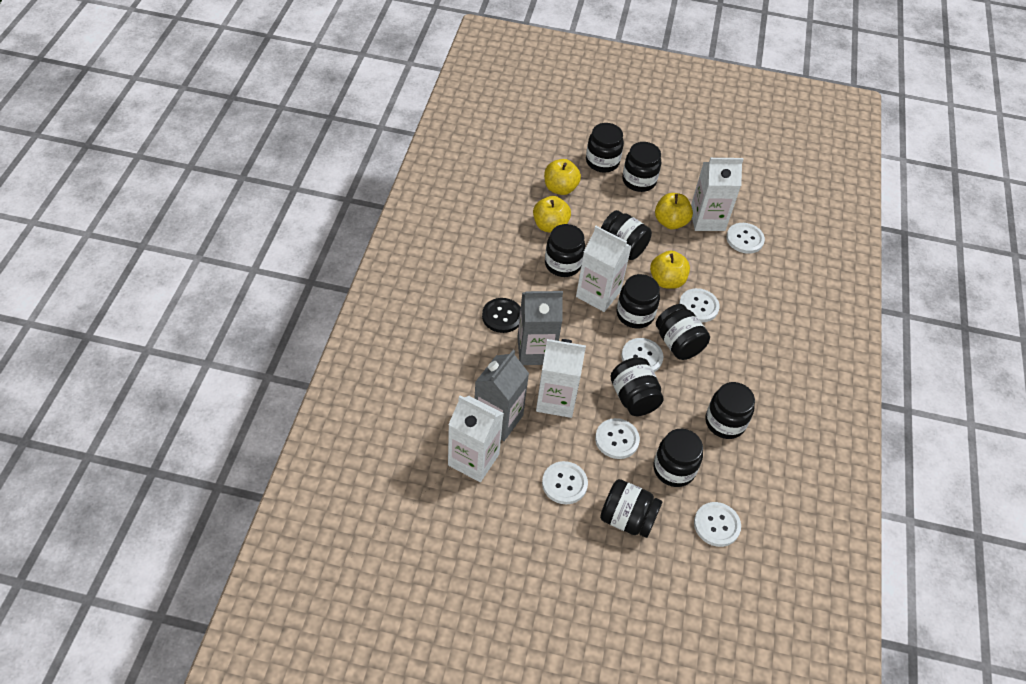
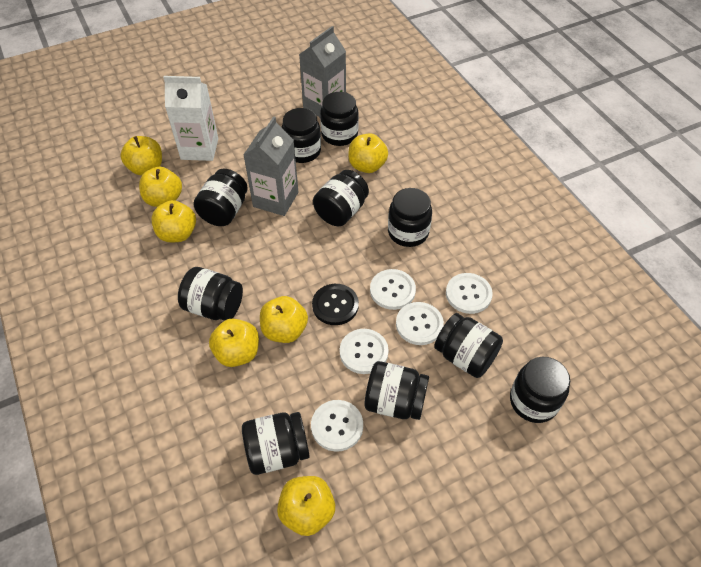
white button: [542,461,588,504] [595,418,640,459] [621,338,664,372] [679,288,720,322] [694,502,741,547] [726,223,765,254] = 6 -> [311,400,363,452] [340,329,389,374] [370,269,416,310] [396,302,444,345] [446,273,493,314] = 5
white carton: [448,396,504,482] [536,339,586,418] [576,226,632,312] [691,158,744,231] = 4 -> [163,76,218,161] = 1
yellow apple: [533,196,571,233] [544,159,581,195] [650,251,690,289] [655,193,693,229] = 4 -> [120,136,162,176] [139,167,182,207] [151,200,196,242] [209,319,259,367] [260,296,308,343] [277,476,335,536] [348,133,388,173] = 7

